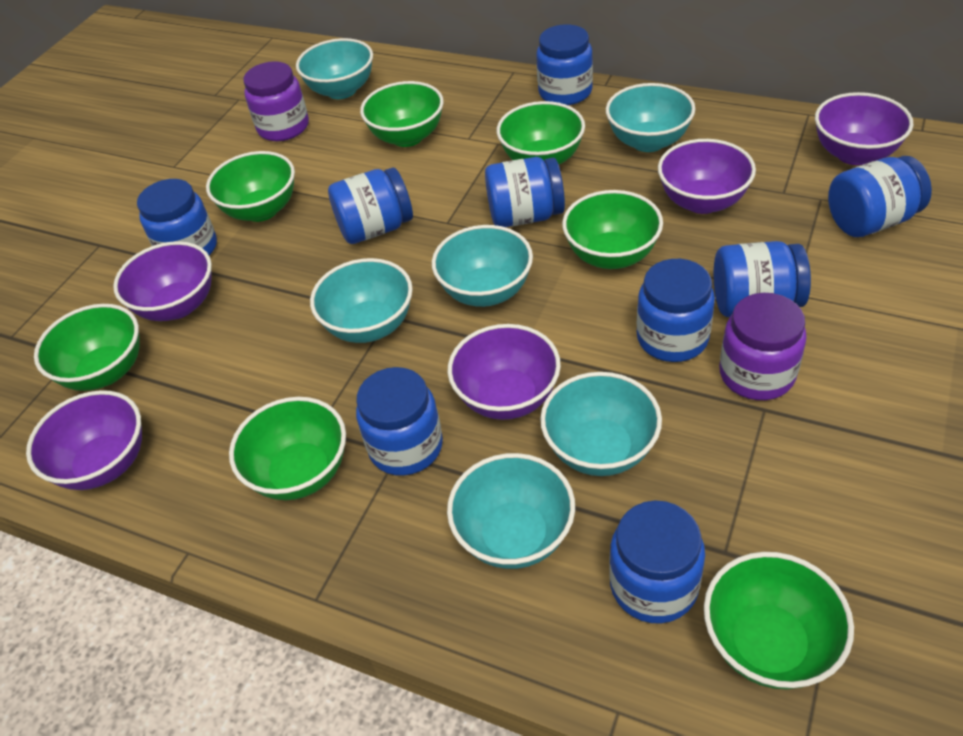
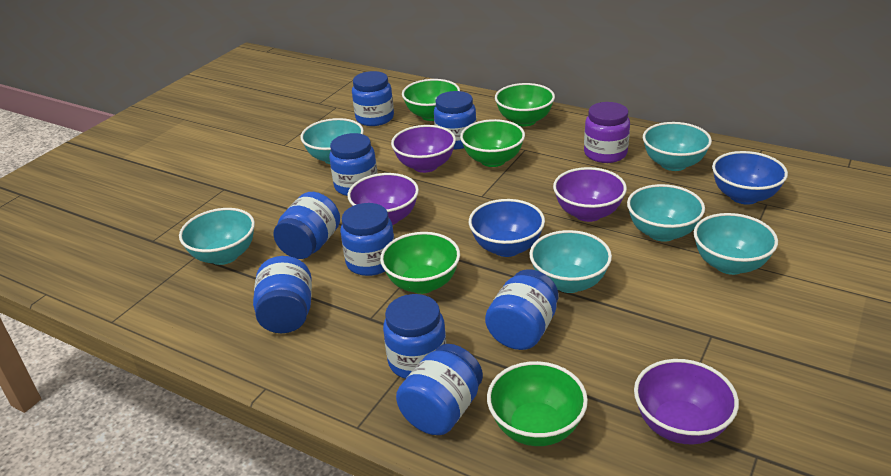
blue bowl: none = 0 -> [469,199,545,257] [712,151,788,205] = 2
green bowl: [34,304,140,391] [206,151,295,222] [229,397,346,500] [360,81,444,147] [497,101,585,165] [562,190,663,269] [704,552,854,689] = 7 -> [380,232,460,294] [402,79,460,121] [460,119,525,167] [487,361,588,446] [495,83,555,126] = 5
purple bowl: [26,390,142,490] [113,241,212,321] [447,324,561,420] [658,139,756,214] [815,92,913,165] = 5 -> [348,173,419,225] [391,125,456,173] [553,167,627,222] [634,359,739,445] = 4
purple jar: [243,61,309,141] [719,293,807,400] = 2 -> [584,102,630,163] = 1

